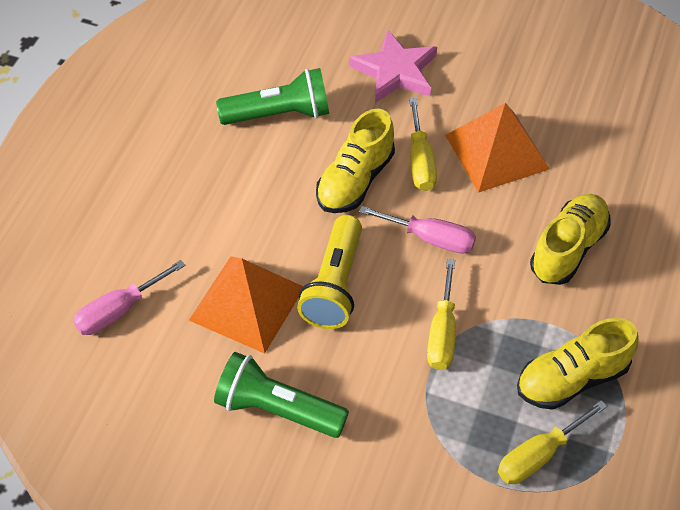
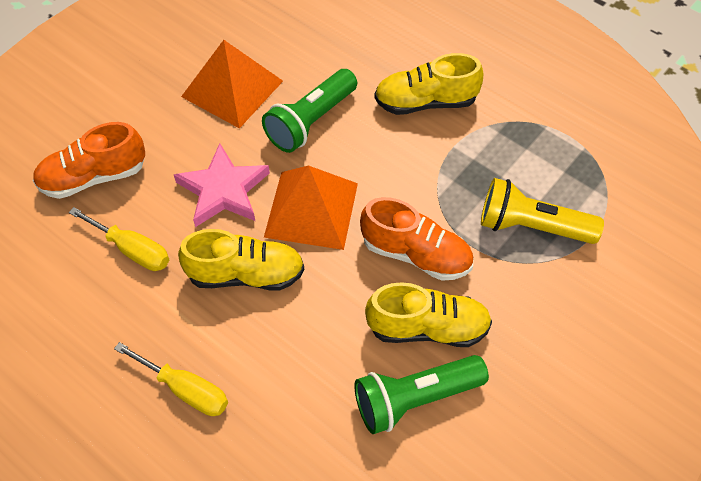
orange shoe: none = 0 -> [33,122,145,199] [360,197,473,281] = 2
pink screwdriver: [73,260,186,335] [359,206,476,254] = 2 -> none = 0
yellow screwdriver: [409,98,437,191] [427,259,456,370] [498,400,607,484] = 3 -> [69,207,169,271] [114,342,228,416] = 2

